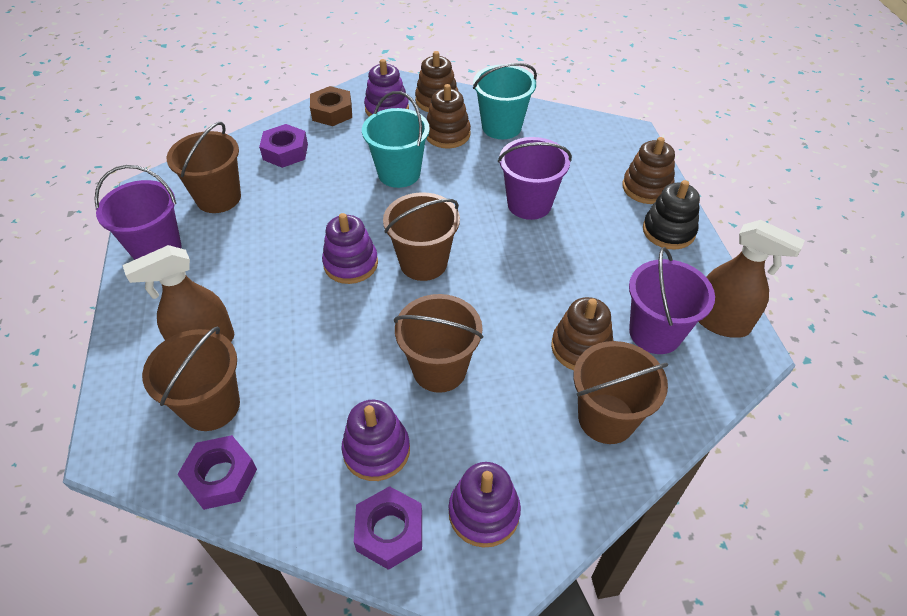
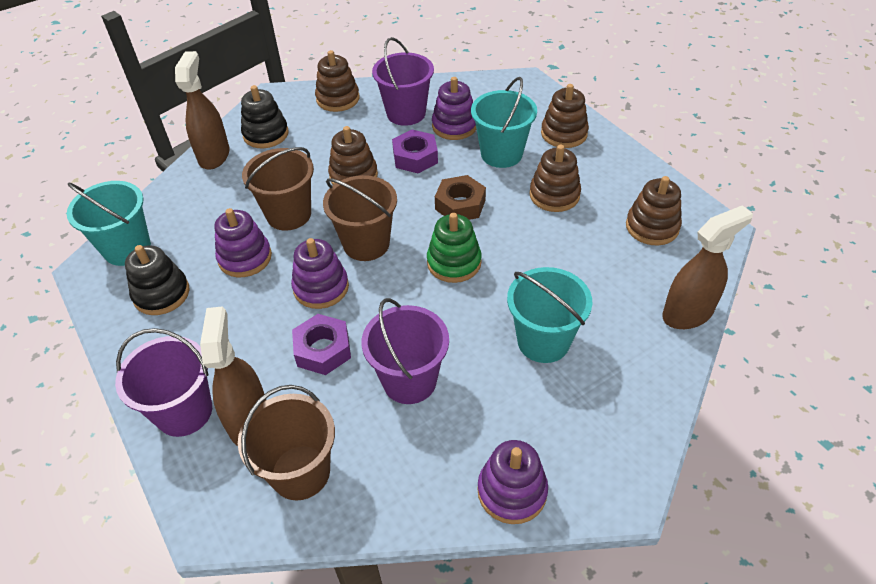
black stacking toy: [643,180,700,250] = 1 -> [125,245,189,315] [241,85,288,148] = 2
brown bucket: [142,326,240,431] [166,122,241,213] [383,192,460,281] [394,294,483,393] [573,341,668,444] = 5 -> [238,385,335,500] [242,147,314,231] [323,175,397,261] = 3
brown spray bottle: [122,245,234,342] [698,220,805,338] = 2 -> [175,51,230,170] [200,306,266,446] [662,205,753,329] = 3
brown stacking toy: [415,51,459,112] [426,84,471,148] [551,297,613,370] [622,137,675,204] = 4 -> [315,50,359,112] [328,126,378,185] [530,145,581,212] [541,84,589,148] [626,176,682,245] = 5
green stacking toy: none = 0 -> [427,213,482,283] = 1
purple nut: [177,435,257,510] [259,124,308,168] [354,486,422,570] = 3 -> [292,314,351,375] [392,130,438,174] = 2
turquoise bucket: [362,91,430,188] [473,63,537,139] = 2 -> [67,181,151,266] [471,77,537,168] [507,267,592,363] = 3

